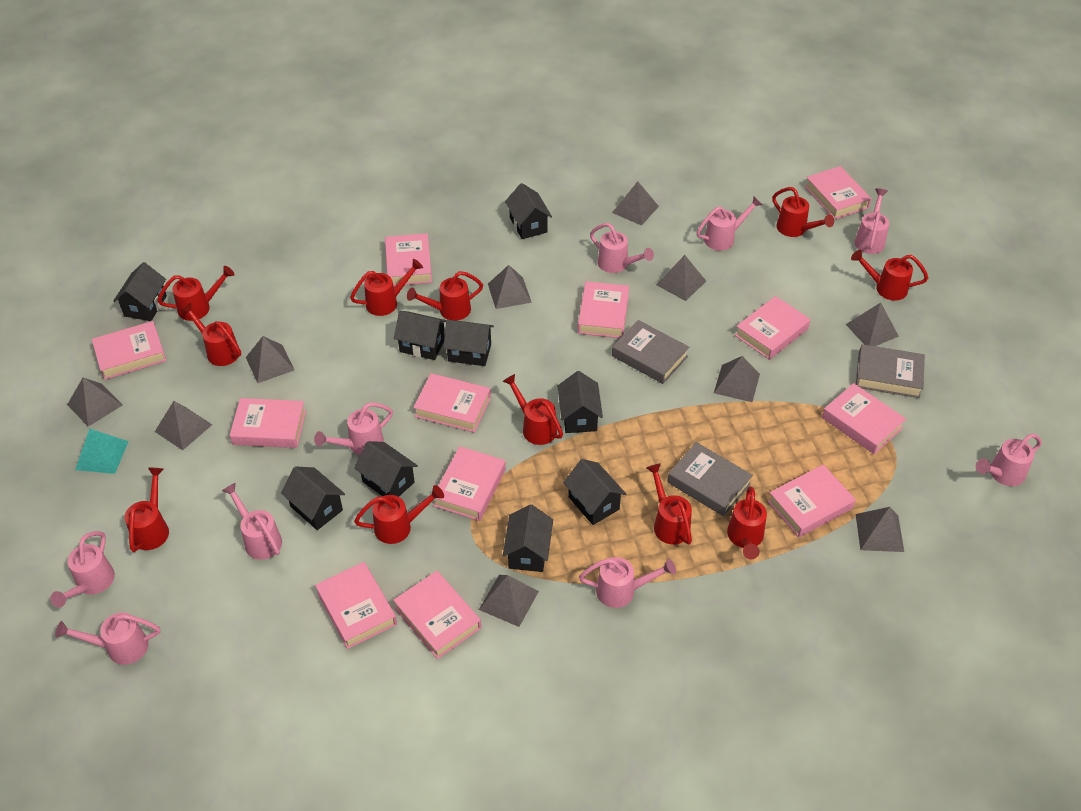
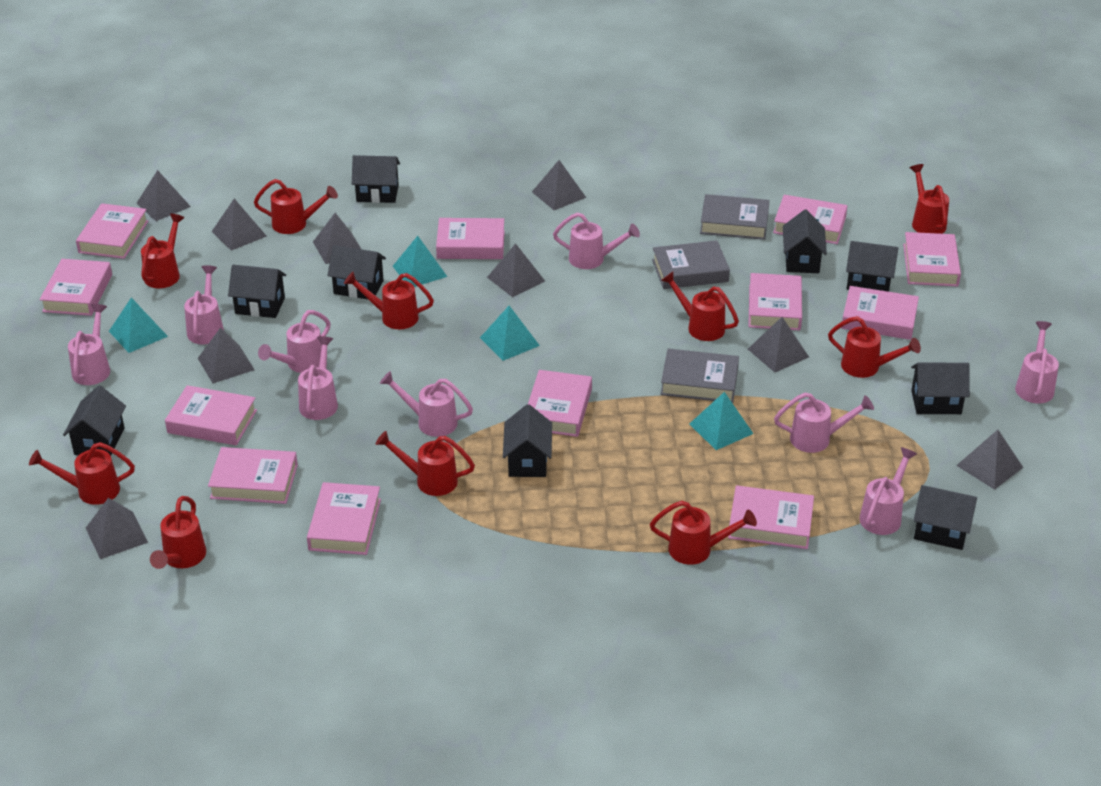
grey pyramid: [67,378,122,427] [155,401,212,450] [246,336,294,383] [479,575,539,627] [488,265,532,309] [612,181,659,226] [656,255,706,301] [714,356,760,402] [846,302,899,346] [856,507,904,552] = 10 -> [86,498,148,559] [136,170,191,221] [198,327,255,383] [211,199,267,251] [313,213,361,264] [487,243,545,297] [532,160,586,210] [748,317,809,373] [956,430,1023,490] = 9
red watering can: [125,468,169,552] [157,266,235,321] [180,303,241,366] [350,259,423,316] [354,485,444,544] [407,271,483,321] [503,374,563,445] [646,463,692,545] [727,487,767,559] [772,187,834,237] [851,250,928,301] = 11 -> [29,442,135,505] [141,214,184,288] [150,496,206,569] [254,179,338,234] [344,272,434,329] [376,431,475,496] [650,501,757,565] [661,272,739,341] [828,316,921,378] [910,164,949,234] = 10
turquoise pyramid: [75,429,129,474] = 1 -> [109,298,168,353] [393,236,447,287] [480,306,540,361] [689,392,754,450] = 4

